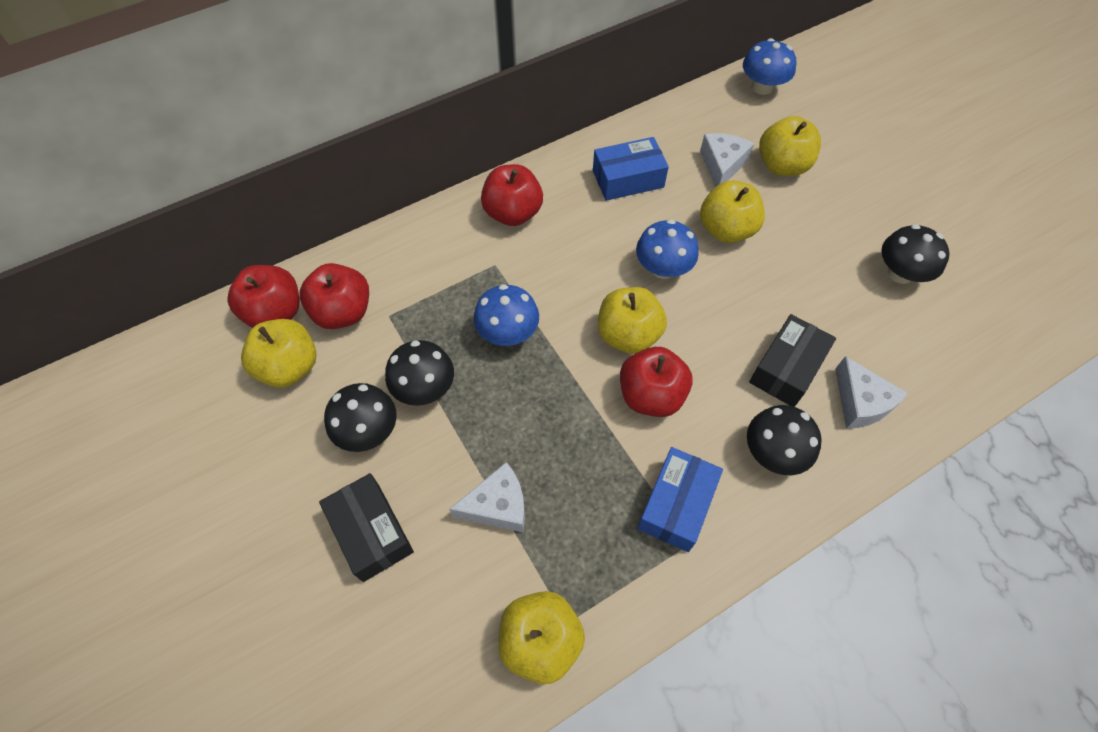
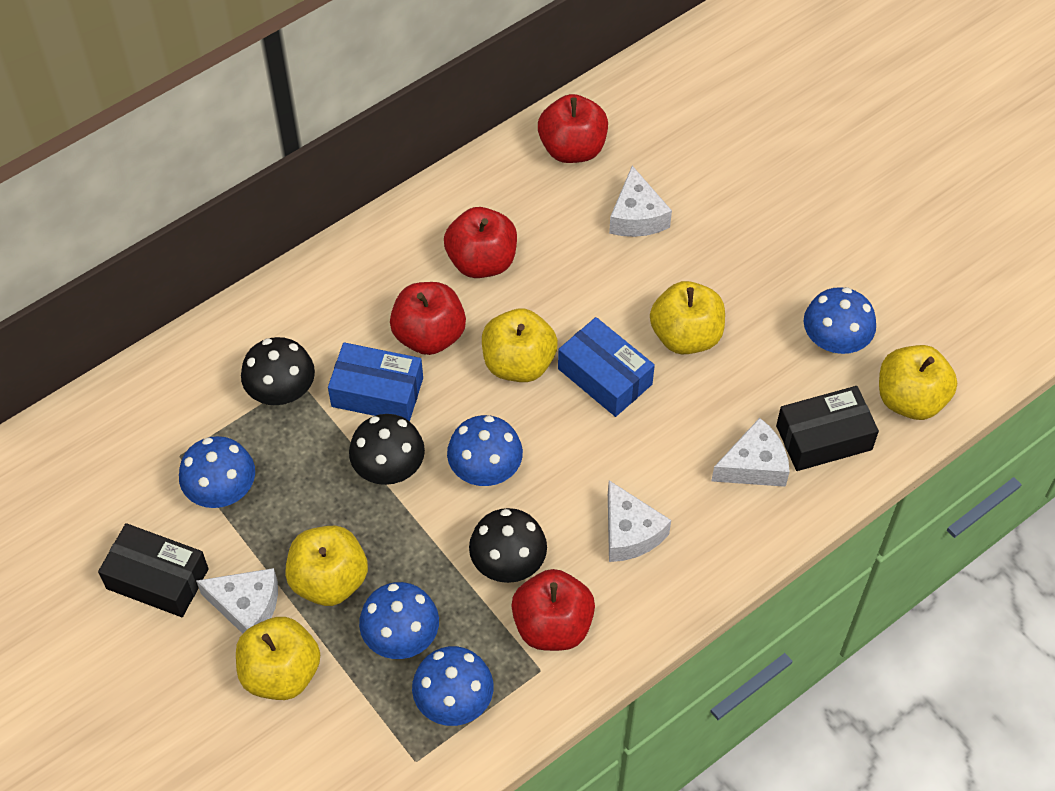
black mushroom: [324,383,397,452] [385,340,454,406] [747,405,822,475] [881,224,949,284] = 4 -> [241,337,315,405] [349,414,425,485] [469,508,547,583] = 3
blue mushroom: [474,284,539,346] [636,219,699,279] [743,38,796,95] = 3 -> [179,436,255,508] [359,582,439,659] [412,646,494,726] [447,415,523,486] [804,287,876,354] = 5
white cheese: [449,462,525,532] [700,133,754,187] [835,356,908,429] = 3 -> [196,568,278,634] [608,480,671,562] [609,166,672,237] [712,418,790,487] = 4

